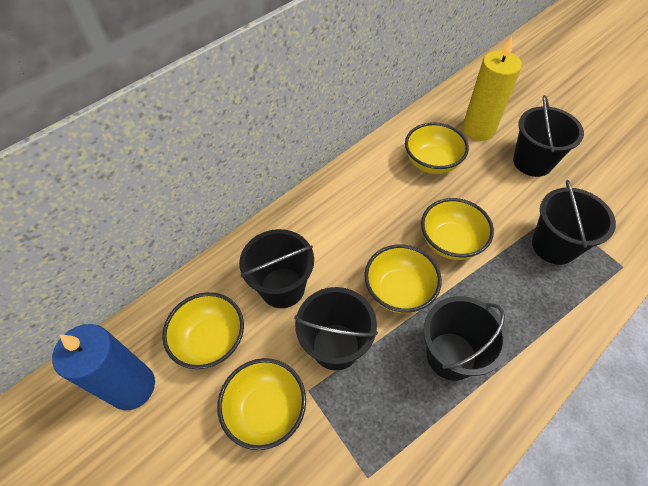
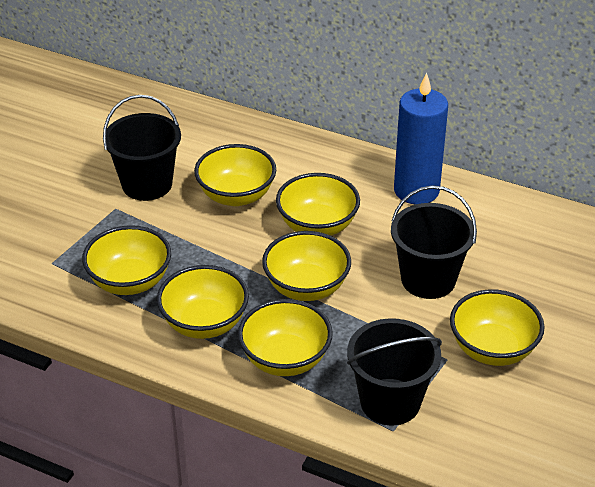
black bucket: [239,229,314,308] [294,287,378,371] [423,296,509,381] [513,95,584,177] [532,180,616,265] = 5 -> [103,95,181,201] [347,318,442,425] [391,185,477,299] = 3
yellow bowl: [162,292,244,369] [217,358,306,450] [365,245,442,313] [405,122,469,174] [421,198,494,260] = 5 -> [82,225,171,295] [157,265,249,339] [194,144,276,206] [238,299,333,376] [262,231,351,301] [276,173,360,236] [450,289,545,366] = 7
yellow candle: [462,37,522,141] = 1 -> none = 0

